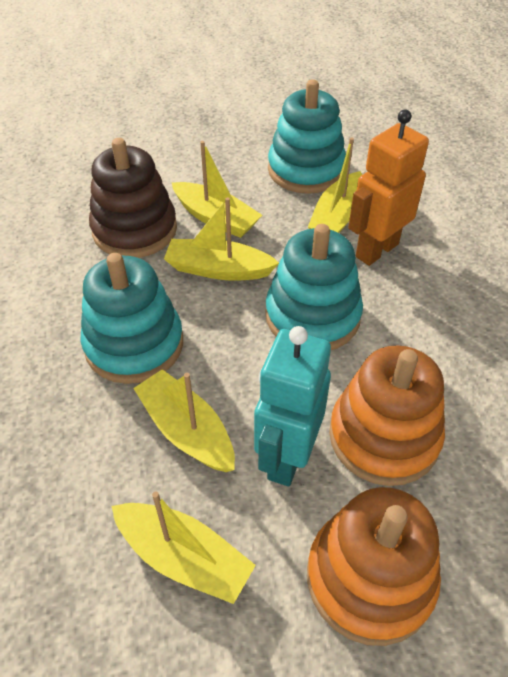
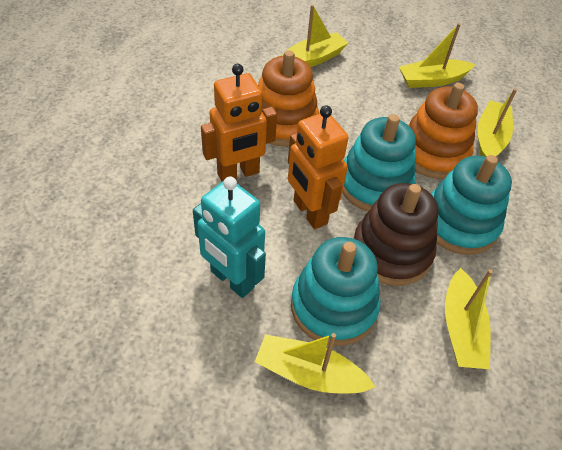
orange robot: [348,109,429,266] = 1 -> [201,64,277,182] [288,105,349,229] = 2

